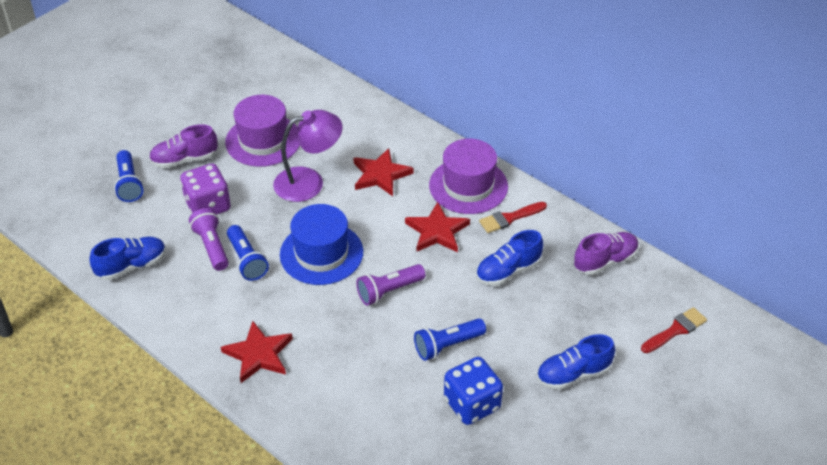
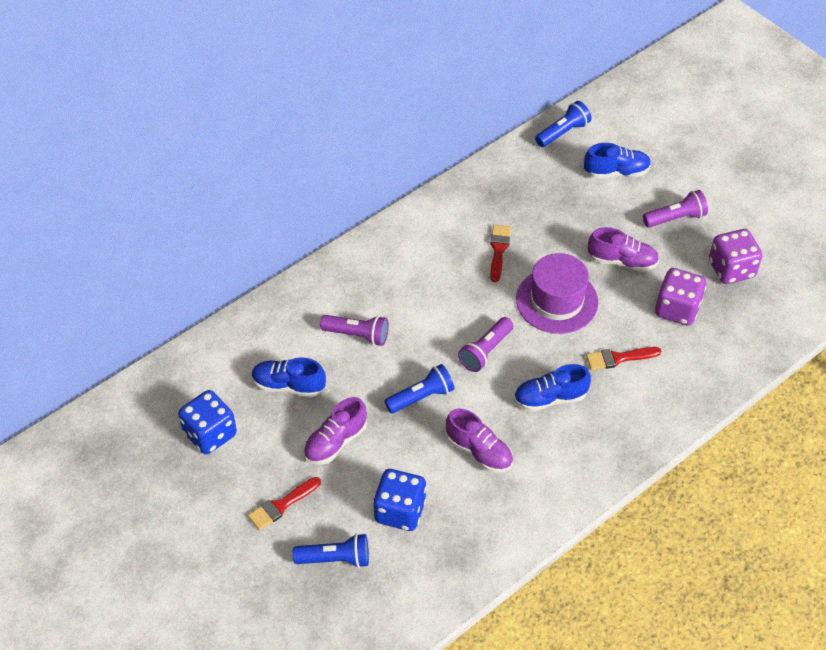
blue dice: [444,357,503,425] = 1 -> [178,390,237,454] [373,469,427,531] = 2
blue hat: [280,204,363,285] = 1 -> none = 0
purple dice: [180,163,231,215] = 1 -> [655,268,706,326] [709,229,763,284] = 2
purple flashlight: [189,208,229,271] [356,264,426,305] = 2 -> [320,315,389,346] [458,317,513,372] [643,190,708,228] = 3
purple hat: [225,95,300,167] [429,139,508,214] = 2 -> [516,253,598,334] = 1
purple lamp: [273,110,342,202] = 1 -> none = 0
purple shoe: [149,124,218,168] [574,232,639,275] = 2 -> [304,397,367,465] [446,408,513,473] [588,227,659,272] = 3
red brush: [479,202,547,233] [641,307,707,353] = 2 -> [248,477,321,530] [490,225,511,282] [586,347,661,370] = 3
red star: [221,321,293,383] [353,148,414,196] [405,202,470,252] = 3 -> none = 0

